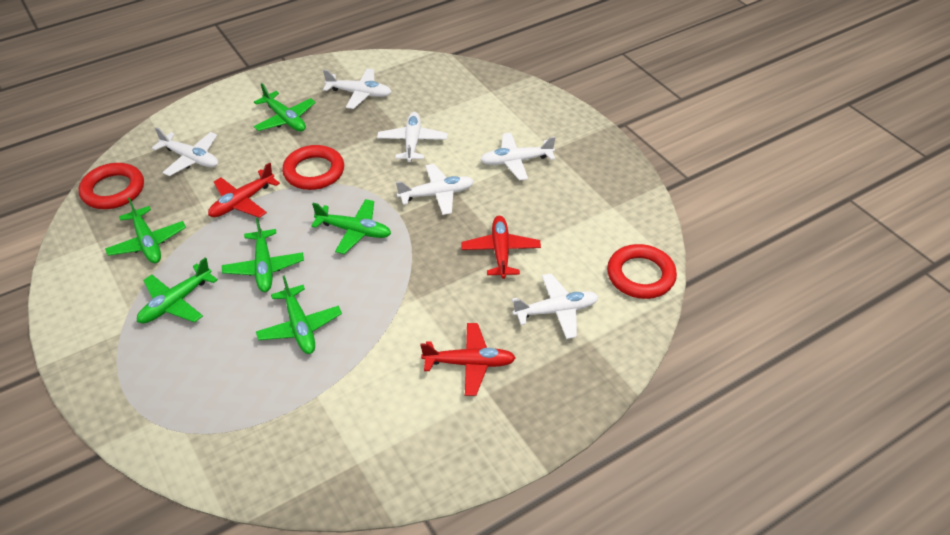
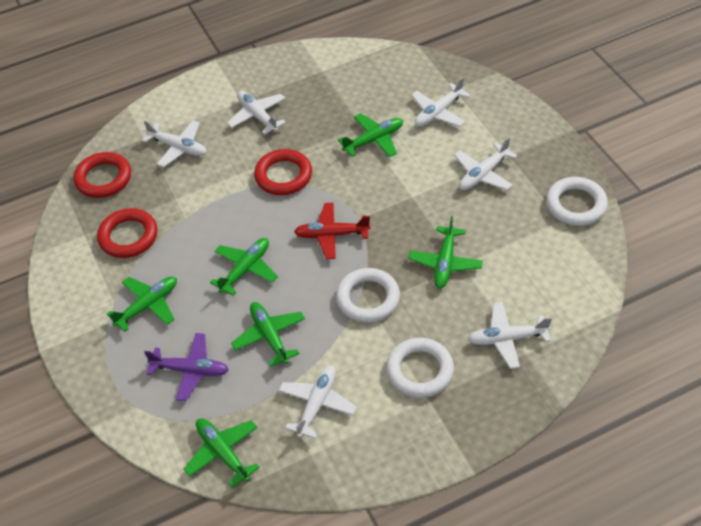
purple plane: none = 0 -> [144,333,229,401] = 1
red plane: [208,162,280,218] [421,323,516,396] [461,216,541,279] = 3 -> [294,202,371,260] = 1
white ring: none = 0 -> [336,268,400,323] [386,338,454,398] [546,177,608,226] = 3

